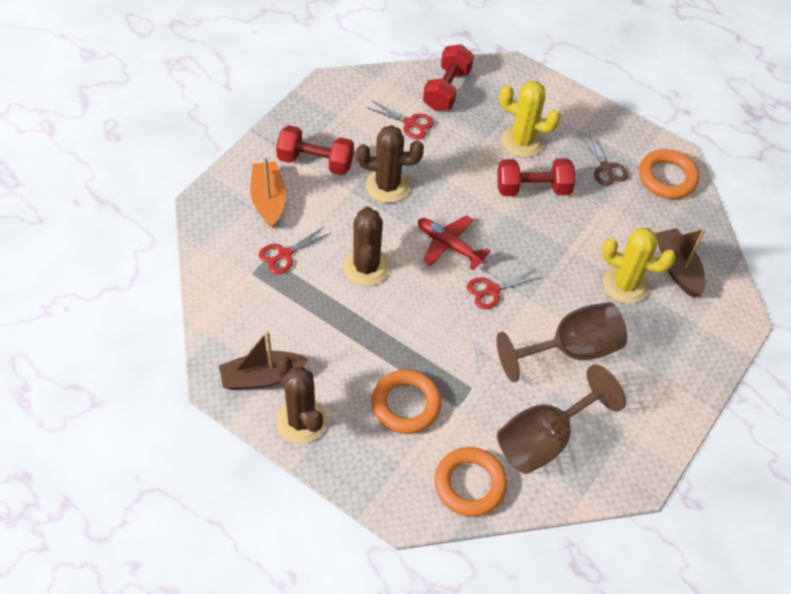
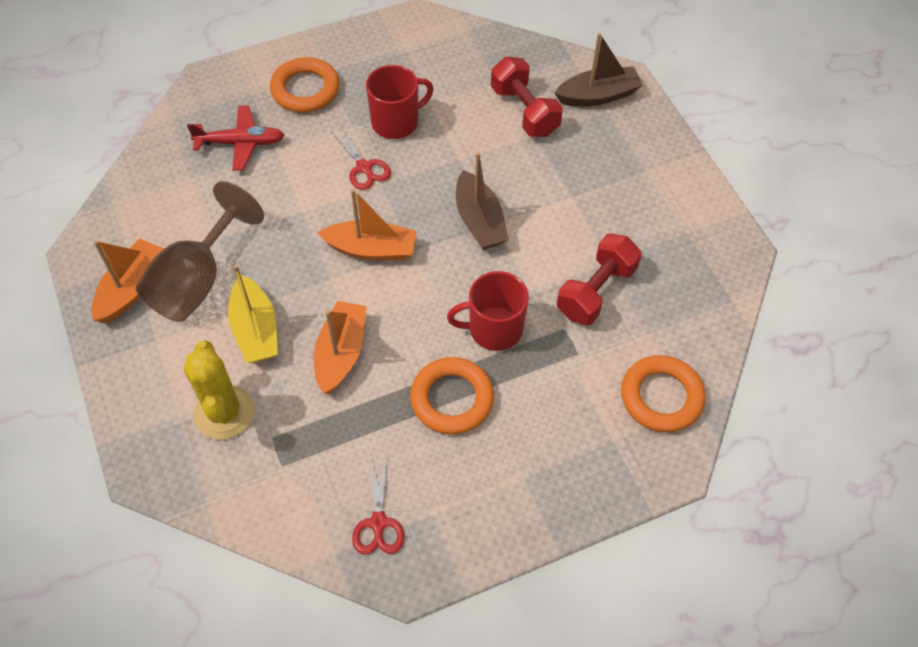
brown cactus: [276,356,327,444] [343,207,390,286] [356,125,424,203] = 3 -> none = 0
brown goblet: [496,302,627,383] [497,364,626,474] = 2 -> [136,181,264,322] = 1
brown scissors: [580,131,628,186] = 1 -> none = 0
orange boat: [250,157,286,229] = 1 -> [91,239,164,323] [314,301,367,394] [317,189,417,260] = 3
red dumbbell: [276,125,354,175] [423,44,474,111] [497,159,575,196] = 3 -> [491,57,563,137] [557,234,642,325] = 2
red mug: none = 0 -> [366,65,434,139] [447,271,529,351] = 2
red scissors: [259,226,331,274] [366,100,434,139] [467,269,540,309] = 3 -> [331,126,391,190] [352,454,404,555] = 2
yellow boat: none = 0 -> [228,265,278,363] = 1
yellow cactus: [499,81,561,157] [602,228,676,304] = 2 -> [184,340,255,440] = 1

